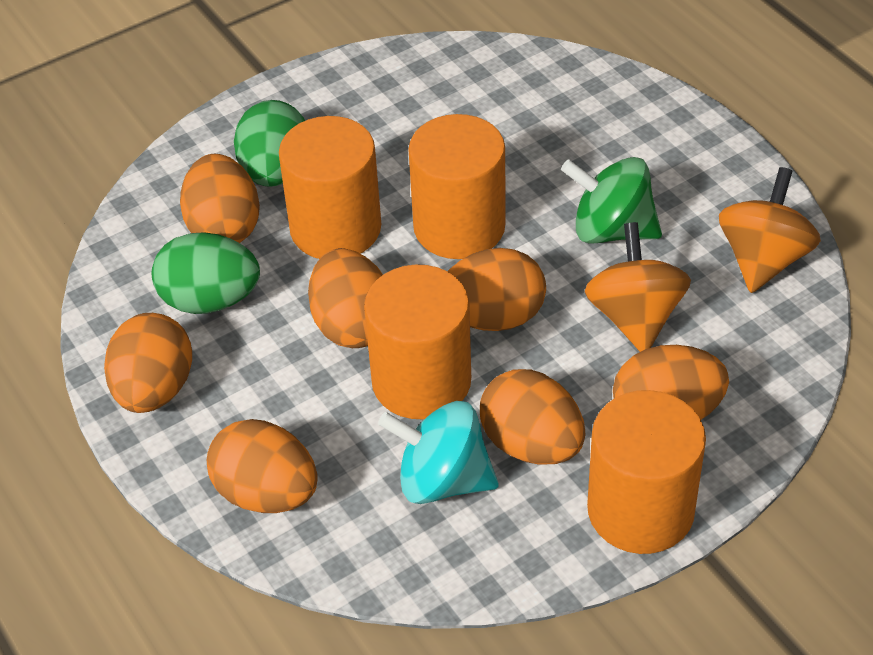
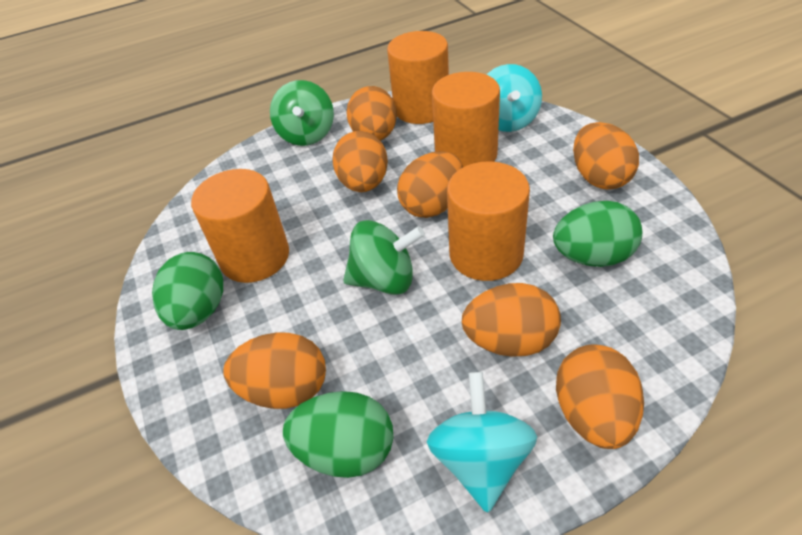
green egg: [152,232,260,314] [234,100,305,187] = 2 -> [152,252,223,330] [283,391,393,478] [553,201,642,267] = 3
green spinning top: [561,157,662,244] = 1 -> [270,80,334,146] [343,220,425,295] = 2
orange spinning top: [585,222,691,352] [719,167,821,293] = 2 -> none = 0
turquoise spinning top: [378,401,499,504] = 1 -> [427,372,537,513] [487,64,542,132] = 2

